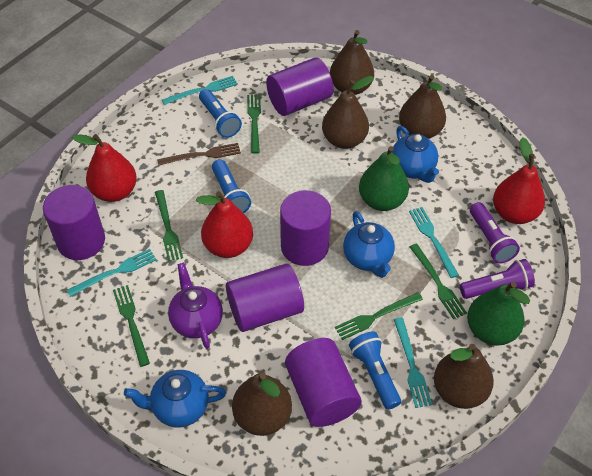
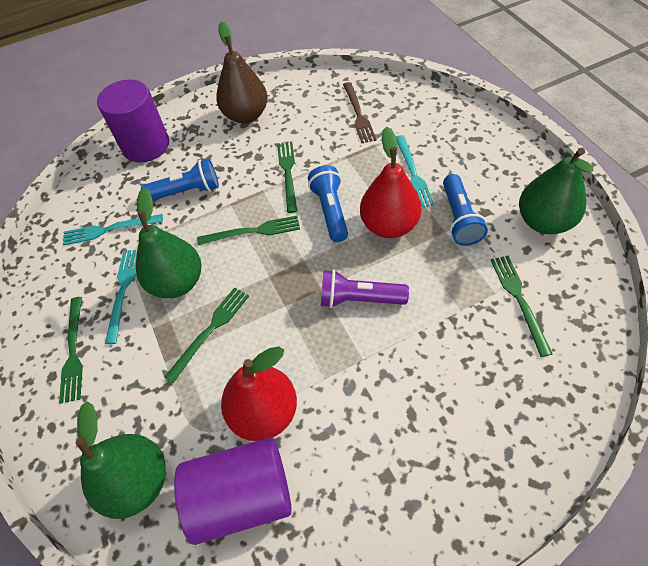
blue teapot: [124,370,226,428] [343,211,395,278] [392,126,439,183] = 3 -> none = 0
brown pear: [232,373,292,436] [322,76,374,149] [330,30,374,95] [399,75,446,139] [434,344,494,409] = 5 -> [216,22,268,124] = 1
green pear: [359,146,409,211] [467,282,530,345] = 2 -> [75,401,166,519] [136,188,202,298] [519,148,593,234] = 3
purple cylinder: [43,185,105,260] [226,264,304,332] [266,58,333,116] [280,190,331,266] [285,338,362,427] = 5 -> [97,80,169,162] [174,437,292,545] = 2
purple flashlight: [460,259,535,299] [470,202,520,264] = 2 -> [321,270,409,308] = 1
purple teapot: [168,263,223,349] = 1 -> none = 0
red pear: [72,134,137,202] [196,191,253,258] [493,137,545,224] = 3 -> [221,346,297,441] [360,127,421,238] = 2
turquoise fork: [67,249,156,297] [162,76,238,105] [394,318,432,408] [409,207,459,278] = 4 -> [63,214,163,246] [105,250,137,344] [396,135,434,208] = 3

